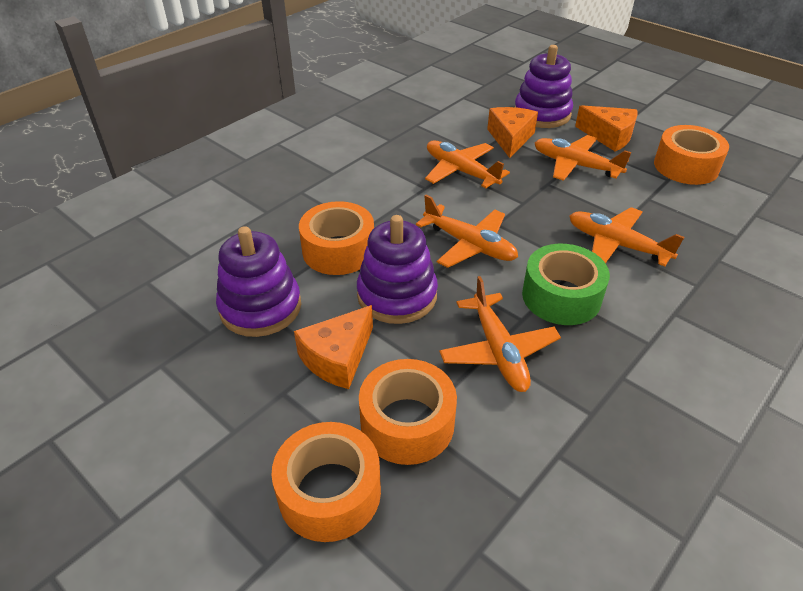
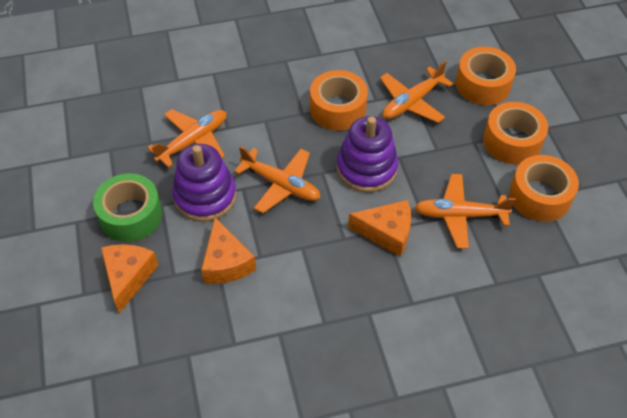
orange plane: [416,195,518,268] [425,140,510,188] [439,276,561,392] [535,135,632,181] [569,207,684,266] = 5 -> [147,109,226,168] [234,146,320,213] [380,61,453,123] [414,174,516,249] = 4
purple stacking toy: [216,226,301,337] [357,215,438,324] [515,45,573,128] = 3 -> [172,144,237,222] [336,116,398,193] = 2

